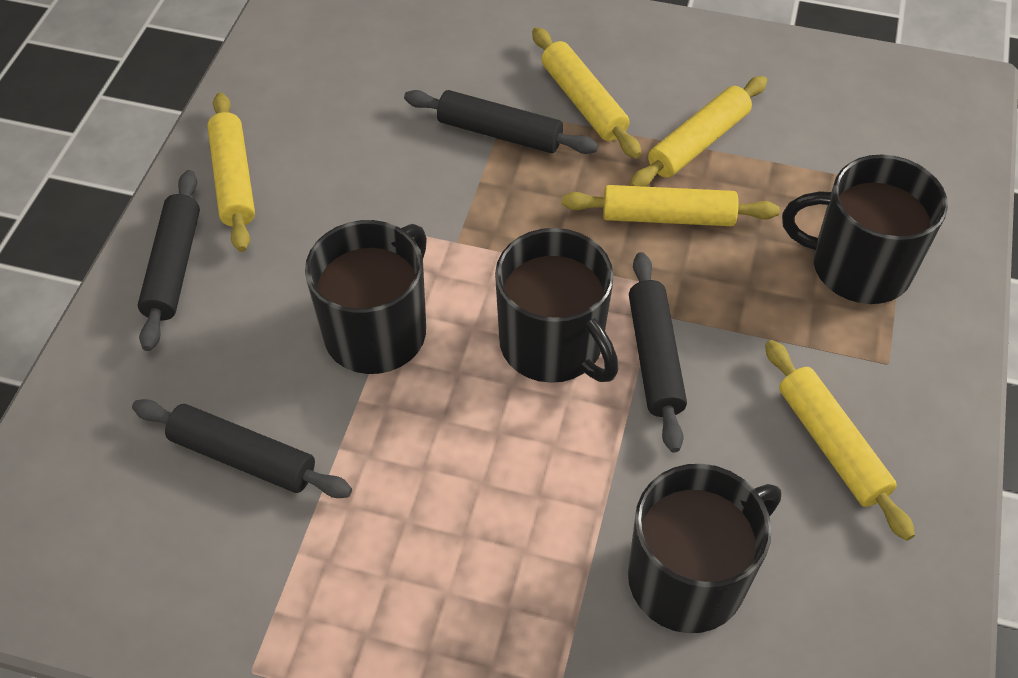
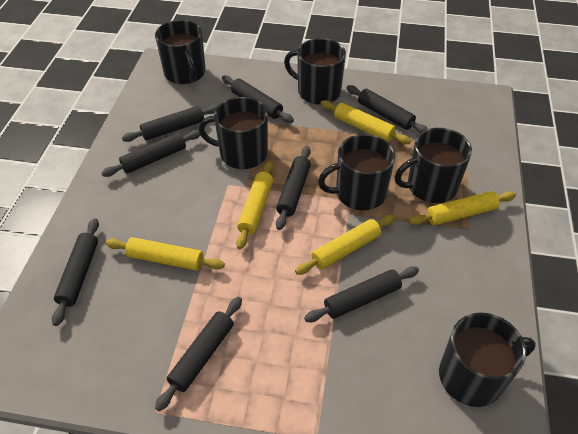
black mug: [305,220,427,374] [495,228,619,383] [628,464,781,633] [782,155,948,304] = 4 -> [155,20,206,84] [199,97,268,169] [284,38,346,105] [318,134,395,210] [395,128,472,203] [439,312,536,407] = 6
black rolling pin: [132,399,352,498] [138,170,200,351] [404,90,598,154] [629,252,687,452] = 4 -> [52,218,99,326] [101,130,200,177] [122,105,219,142] [155,297,242,411] [222,75,294,123] [276,146,311,230] [304,266,419,322] [346,85,428,133] = 8

